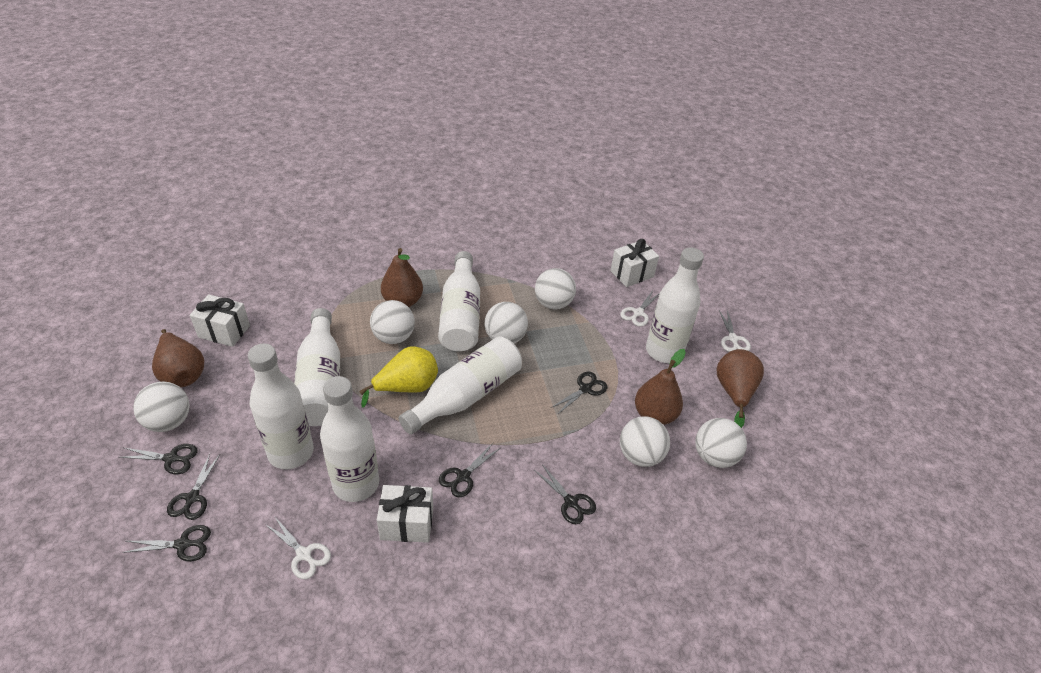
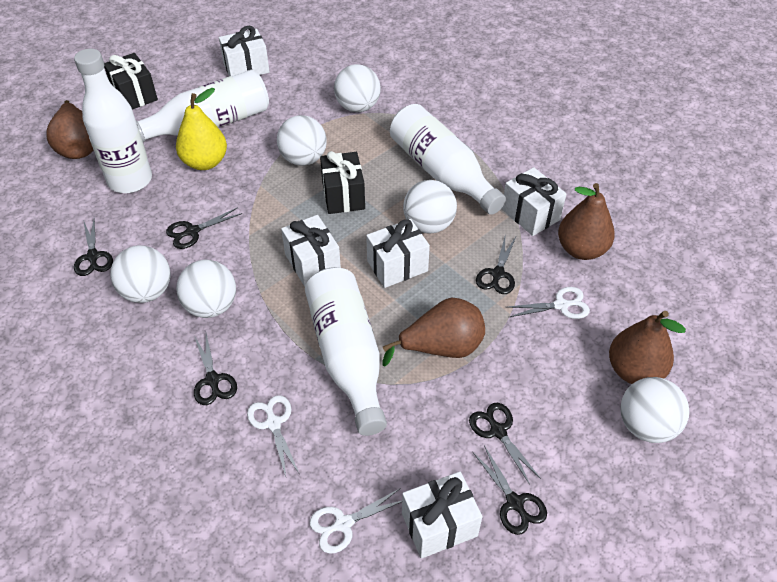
black gift: none = 0 -> [104,53,158,110] [320,151,365,214] = 2
white bottle: [248,343,314,469] [294,308,340,426] [320,376,379,502] [399,336,522,435] [438,251,480,352] [646,248,704,363] = 6 -> [74,49,152,193] [136,70,269,142] [305,267,387,436] [390,104,506,215] = 4
white gift: [190,294,250,347] [377,485,433,543] [610,239,659,287] = 3 -> [219,26,270,76] [281,215,341,287] [366,219,430,288] [402,472,483,559] [502,167,567,236] = 5

